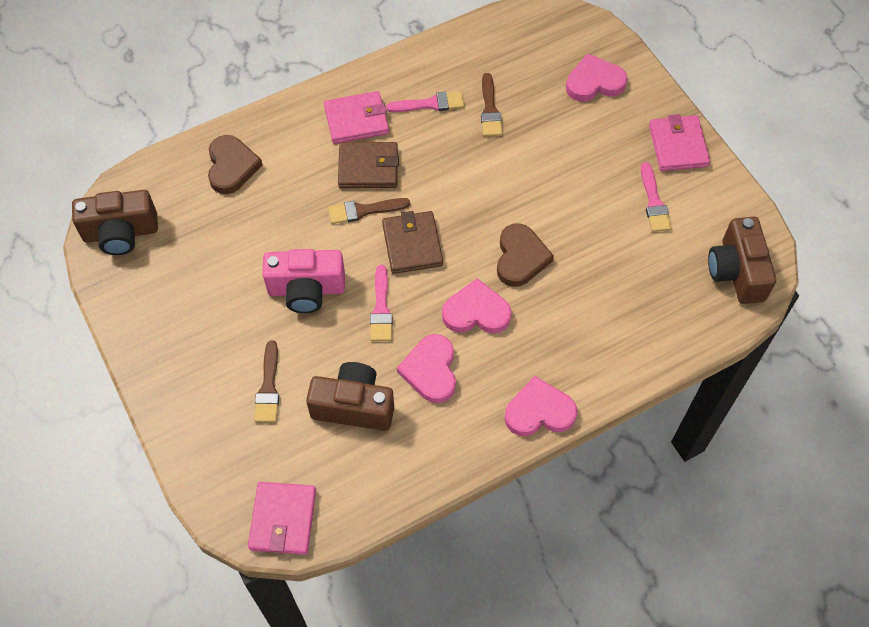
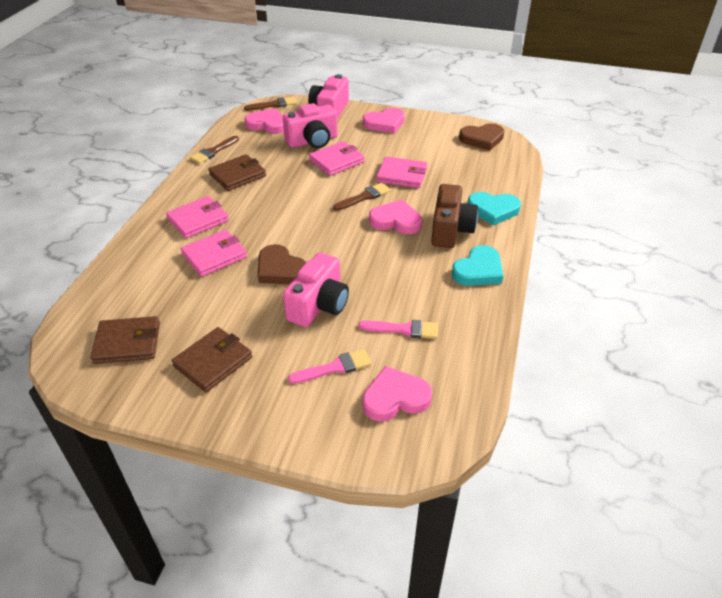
brown camera: [72,190,158,255] [306,362,394,431] [708,217,776,304] = 3 -> [431,184,478,248] = 1
brown wallet: [338,142,399,188] [382,211,443,274] = 2 -> [91,316,160,364] [172,327,252,392] [208,154,266,191] = 3
pink brush: [370,265,392,341] [386,91,464,112] [641,162,672,232] = 3 -> [288,349,372,384] [358,320,438,339] = 2
pink camera: [263,249,345,313] = 1 -> [283,103,338,148] [283,252,349,327] [308,74,349,119] = 3
pink wallet: [248,482,316,555] [324,91,389,144] [649,114,710,171] = 3 -> [166,196,229,238] [181,229,247,277] [309,141,365,176] [376,156,427,188] = 4
turquoise heart: none = 0 -> [452,245,503,286] [467,192,521,225] = 2

